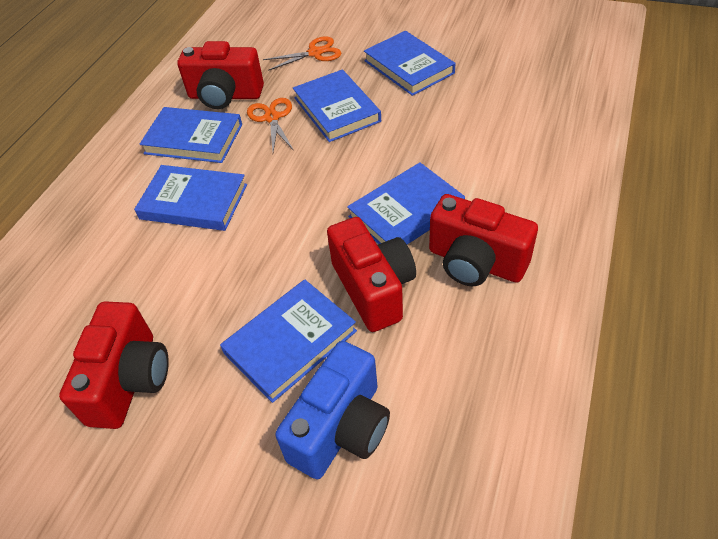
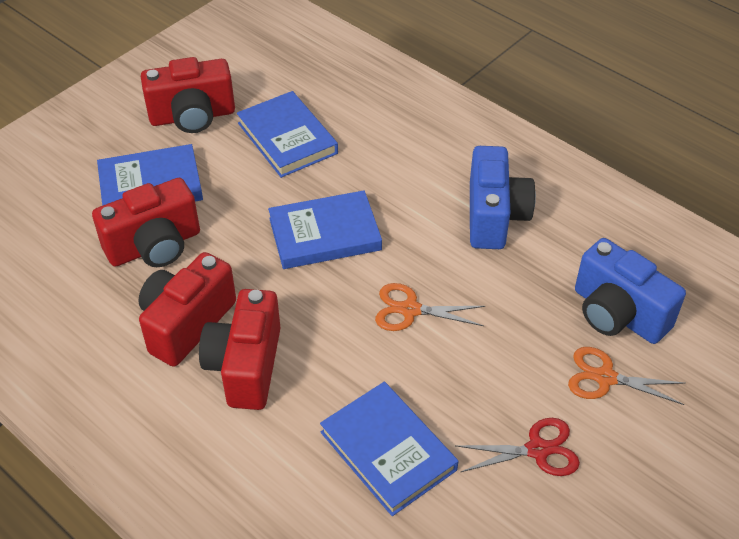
blue book: [134,165,247,231] [139,107,242,163] [220,279,357,403] [293,69,381,142] [347,162,465,245] [364,31,455,96] = 6 -> [97,144,203,206] [237,91,338,178] [268,190,382,269] [320,382,458,516] = 4
blue camera: [275,341,390,479] = 1 -> [470,146,536,249] [575,238,686,344] = 2
red scissors: none = 0 -> [455,418,580,476] = 1

